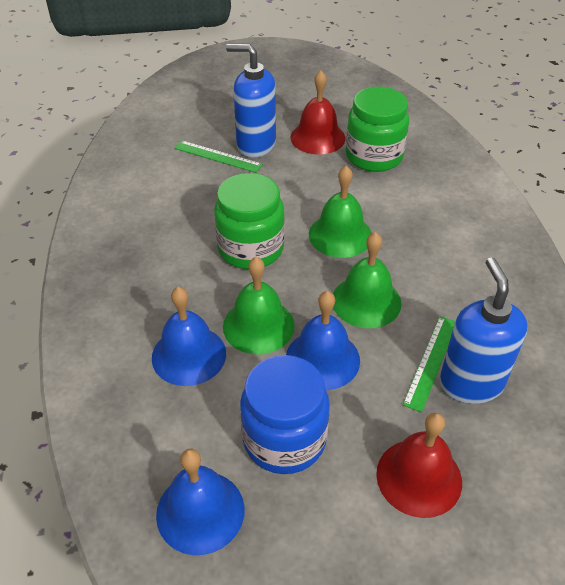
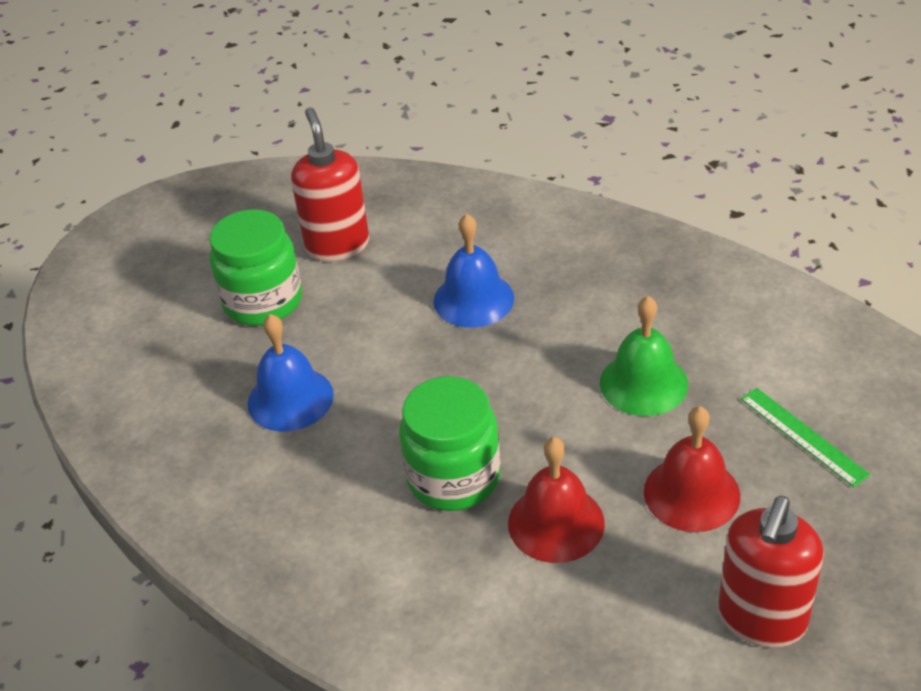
blue bell: [152,287,226,386] [156,448,245,555] [286,291,360,390] = 3 -> [247,314,334,432] [433,214,514,328] = 2
blue jar: [240,355,330,474] = 1 -> none = 0
blue soap dispenser: [226,44,276,158] [440,257,527,404] = 2 -> none = 0
green bell: [223,257,295,355] [309,166,372,258] [333,232,402,328] = 3 -> [600,296,688,416] = 1
green ruler: [175,141,263,173] [403,316,455,412] = 2 -> [741,388,870,487] = 1
red soap dispenser: none = 0 -> [291,107,369,262] [718,496,824,648] = 2

